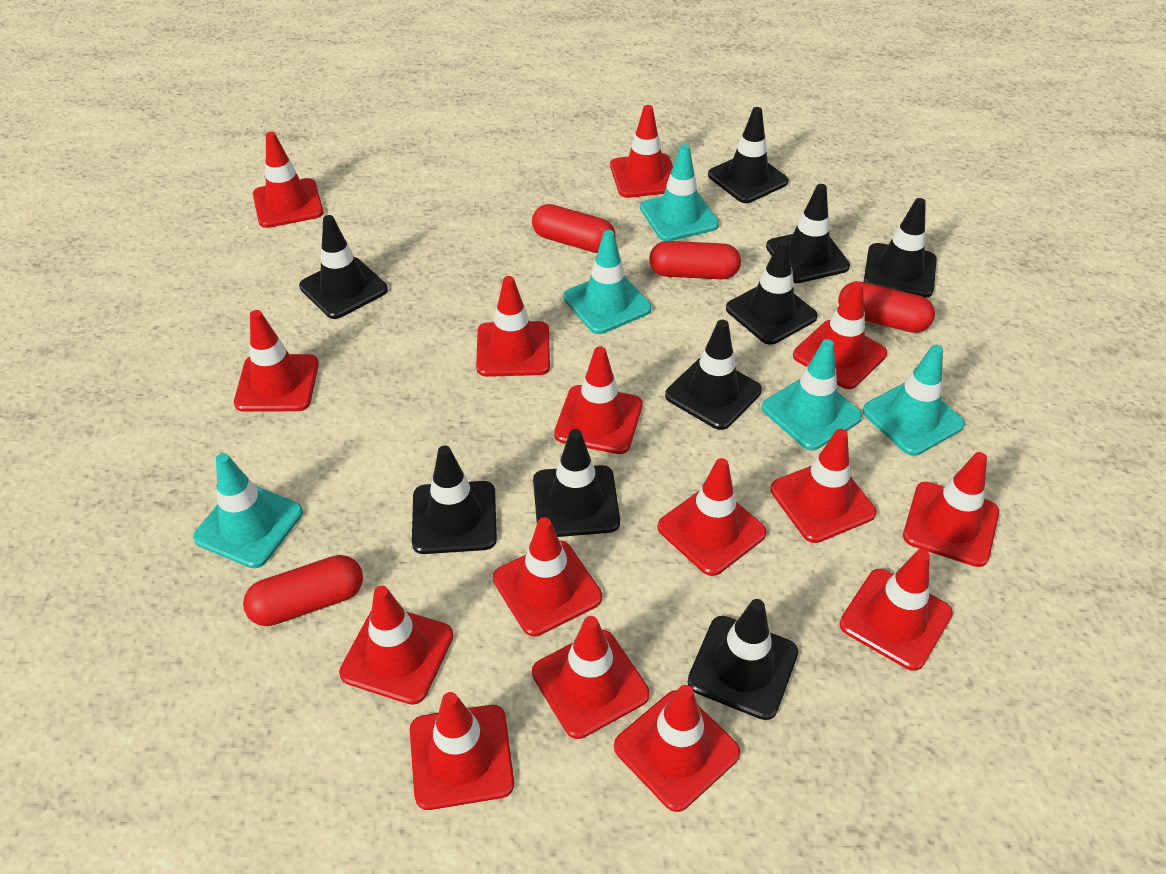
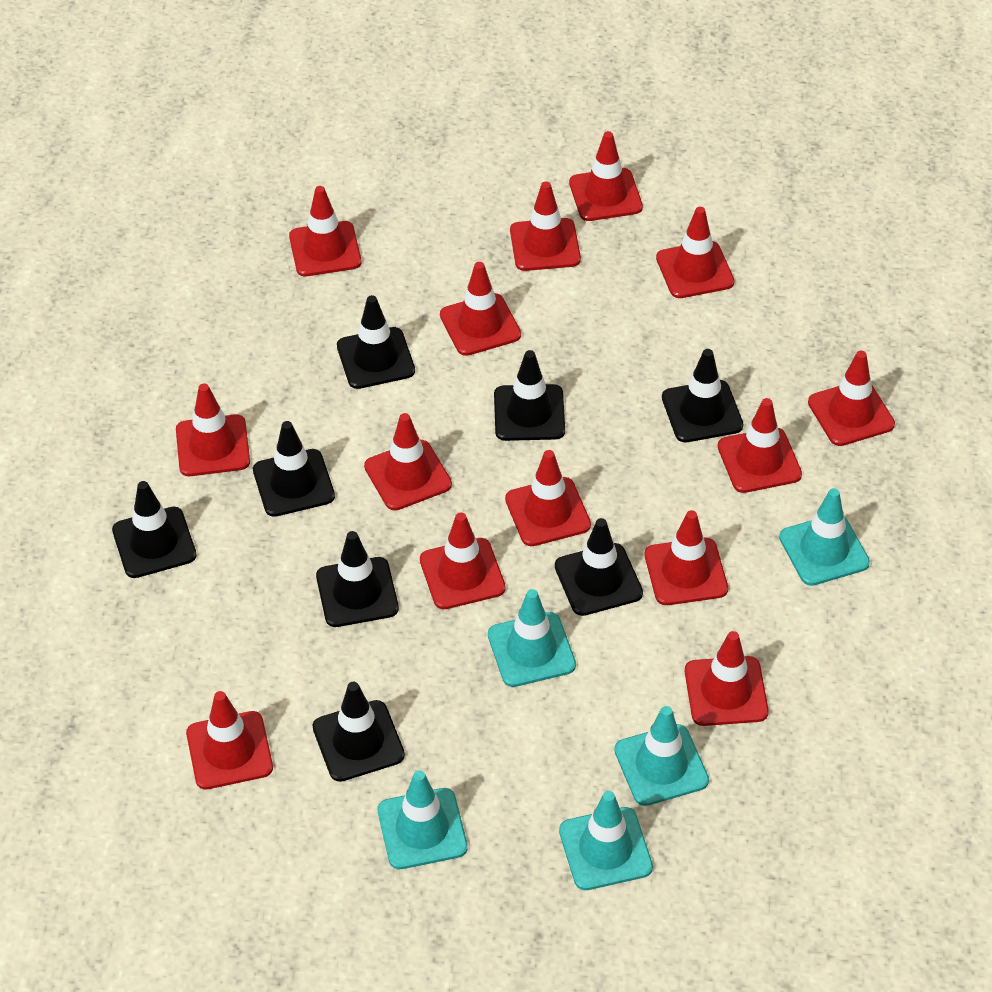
black traffic cone: [299,215,388,319] [412,445,497,554] [533,429,620,537] [665,320,762,430] [688,599,798,720] [708,107,788,203] [726,239,818,345] [766,184,850,283] [864,198,937,298] = 9 -> [112,481,197,578] [253,421,335,517] [313,682,405,782] [316,531,399,627] [337,295,415,389] [494,350,565,441] [555,518,643,616] [662,349,743,442] = 8
red capsule: [243,555,363,626] [532,204,616,253] [649,241,741,279] [838,282,935,333] = 4 -> none = 0
red traffic cone: [234,310,319,412] [253,132,324,228] [339,586,454,705] [410,692,514,810] [476,276,550,377] [493,517,602,637] [532,616,650,739] [554,346,643,454] [610,105,673,198] [614,685,740,812] [657,458,767,576] [770,429,876,543] [793,281,887,389] [839,549,953,671] [903,452,999,567] = 15 -> [176,383,250,476] [186,691,273,790] [289,186,362,276] [364,413,452,511] [420,512,506,609] [440,262,521,356] [505,450,591,546] [510,181,581,271] [569,131,643,221] [645,510,728,605] [656,207,735,298] [685,631,769,726] [718,398,802,493] [808,351,895,446] = 14

